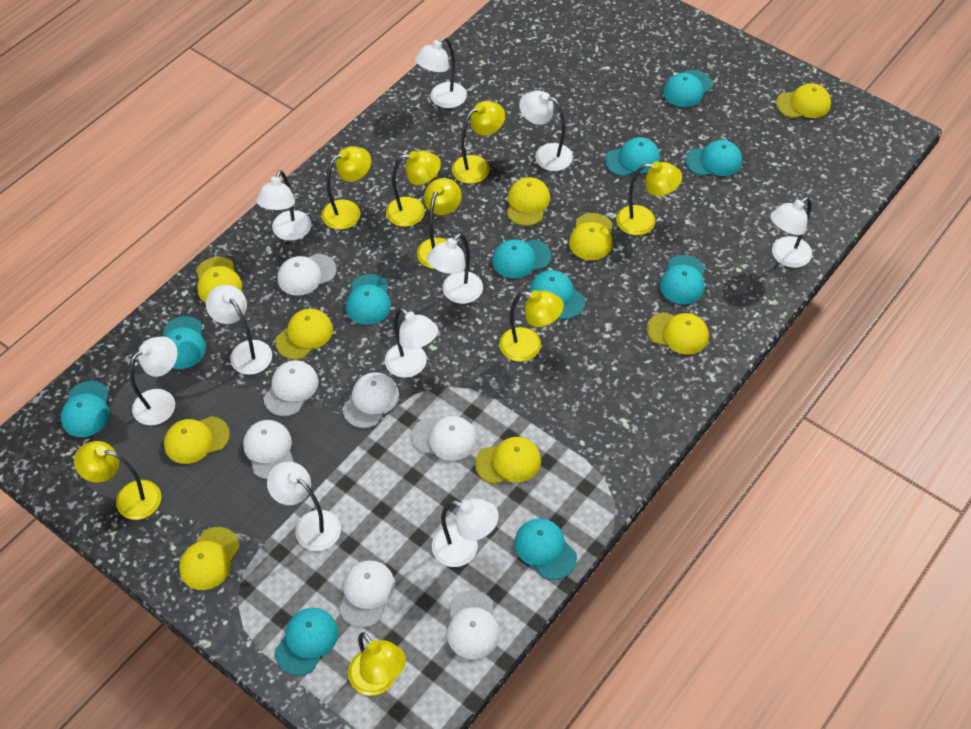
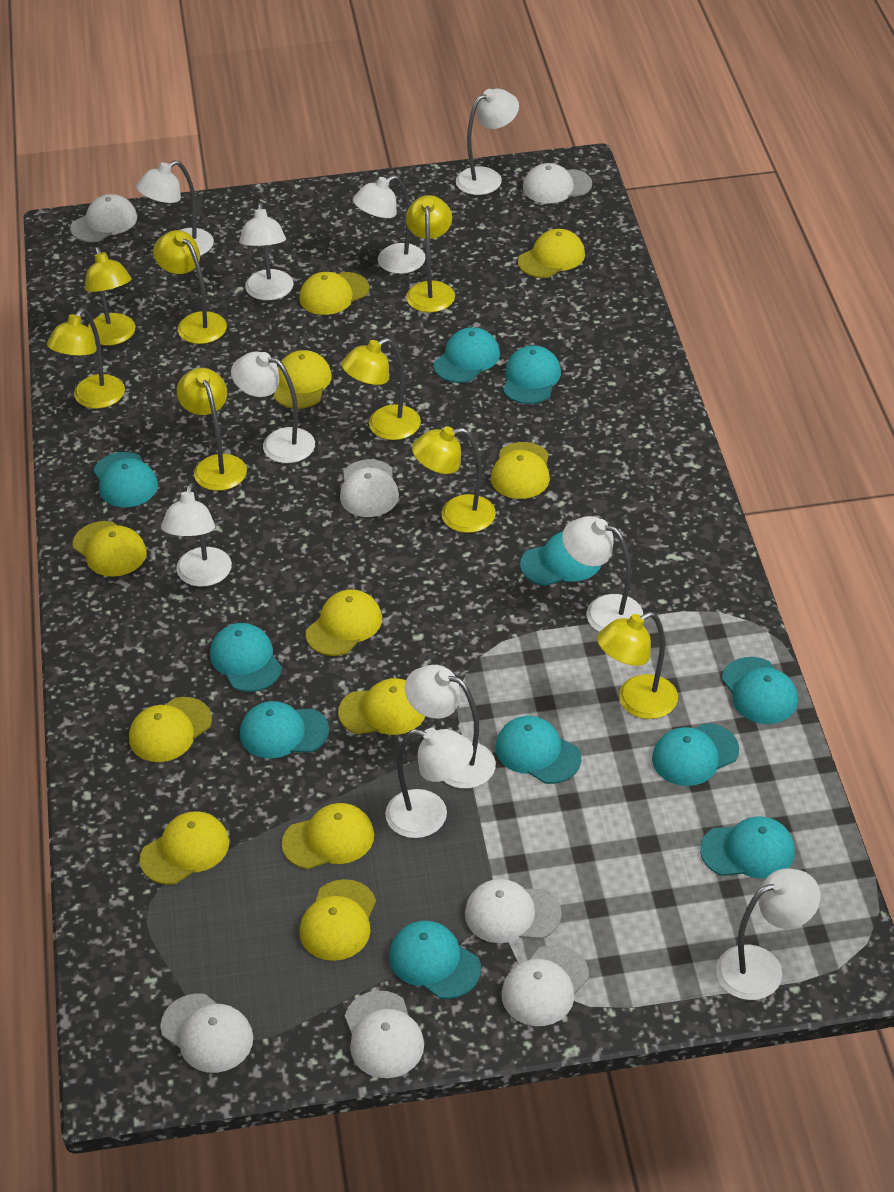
yellow cap: [164,416,230,464] [179,527,240,590] [196,257,242,303] [275,309,333,360] [475,437,541,484] [507,177,550,226] [569,213,613,260] [647,312,709,355] [776,83,831,118] = 9 -> [73,521,147,577] [129,697,212,762] [140,811,229,885] [274,350,332,409] [282,803,374,869] [299,272,370,315] [300,879,376,961] [305,589,382,656] [338,678,425,735] [491,442,550,499] [518,229,585,278] = 11

